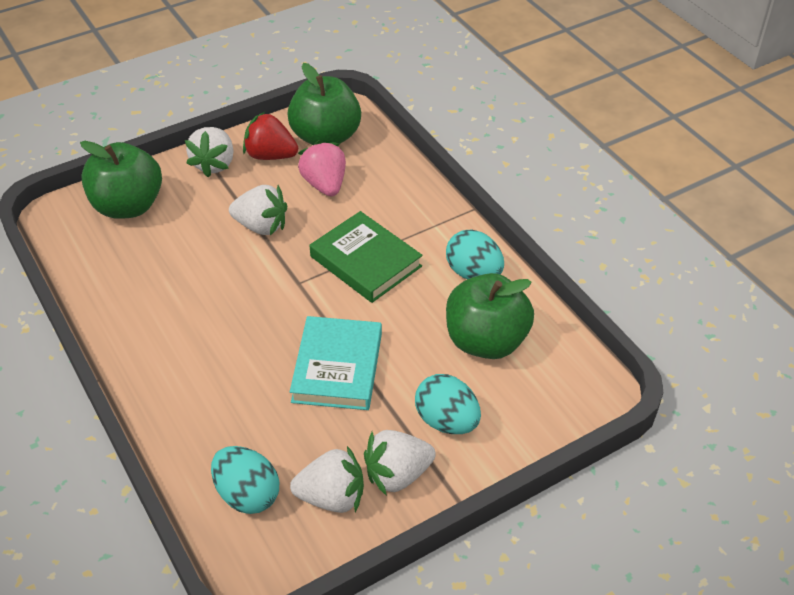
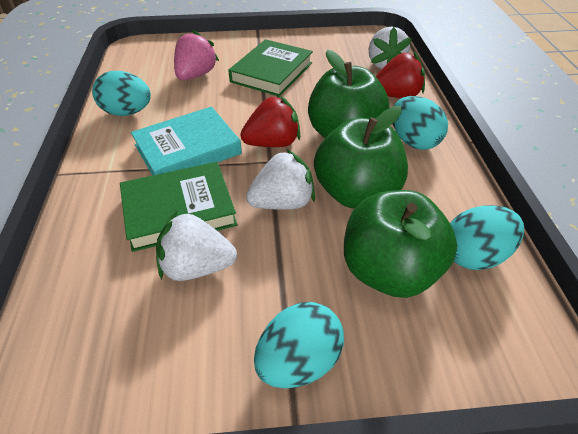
green book: [310,211,423,303] = 1 -> [120,162,237,252] [228,39,313,96] = 2
red strawberry: [243,112,298,160] = 1 -> [240,95,300,147] [376,52,425,98] = 2
turquoise egg: [211,446,279,514] [415,374,481,434] [446,230,504,279] = 3 -> [92,71,151,116] [254,302,344,388] [393,96,448,150] [450,205,524,270] = 4
white strawberry: [185,127,234,177] [229,185,287,235] [290,446,364,513] [364,430,436,496] = 4 -> [156,210,237,281] [246,149,315,210] [369,27,412,69] = 3

